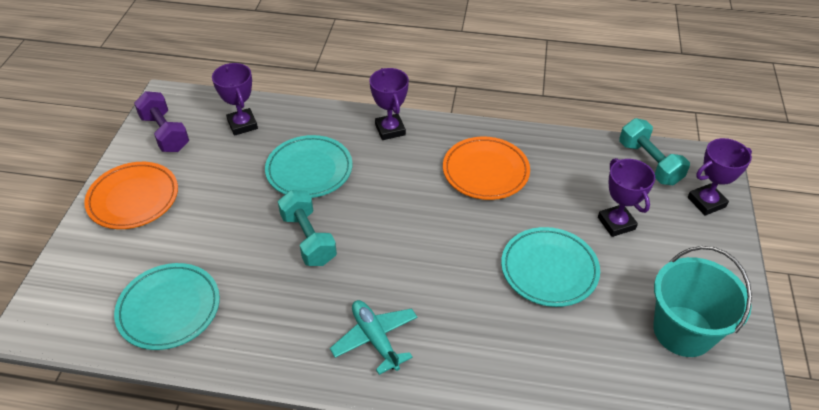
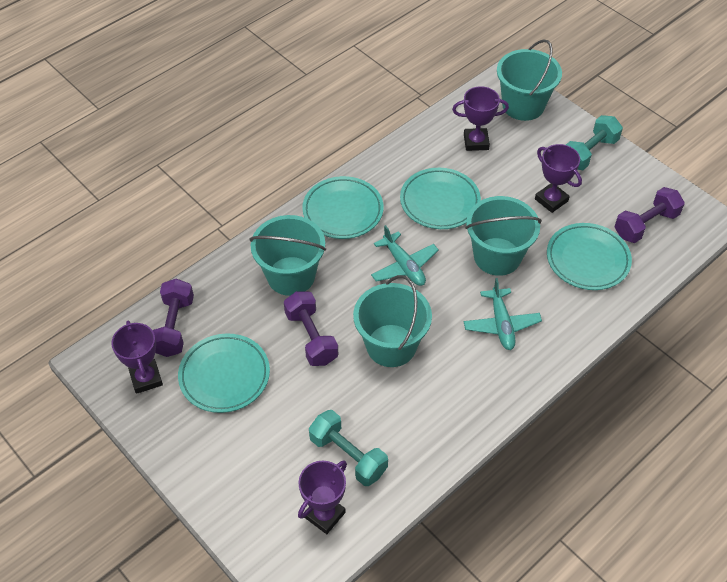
orange plate: [84,162,178,229] [443,137,530,200] = 2 -> none = 0
purple dumbbell: [134,91,189,152] = 1 -> [153,279,194,357] [284,291,338,366] [615,187,685,243] = 3
turquoise bucket: [653,246,752,357] = 1 -> [249,215,326,296] [353,275,432,367] [465,196,542,276] [497,39,562,121] = 4
turquoise plane: [330,300,417,375] = 1 -> [371,225,439,286] [464,278,542,350] = 2
turquoise plate: [114,263,220,350] [265,135,352,198] [501,227,600,307] = 3 -> [178,333,270,413] [302,176,384,239] [400,168,481,229] [547,223,632,290] = 4

